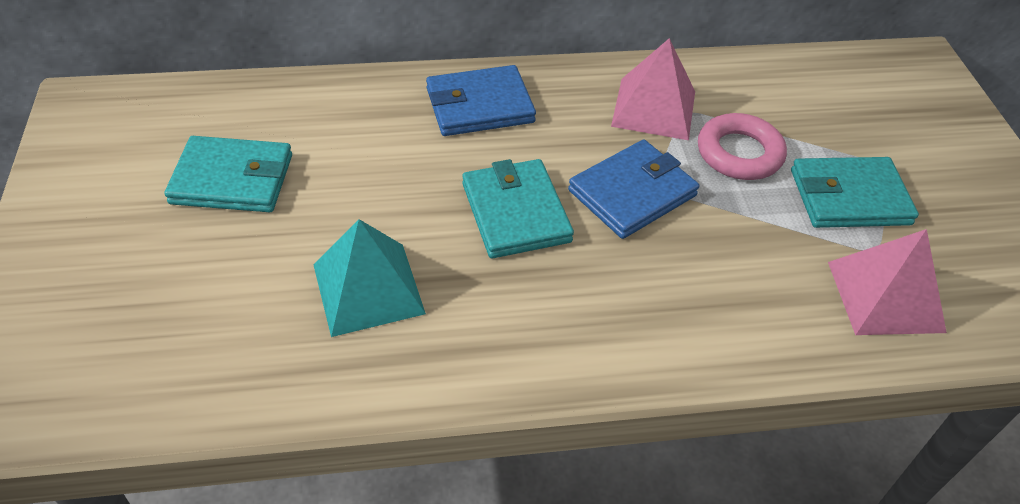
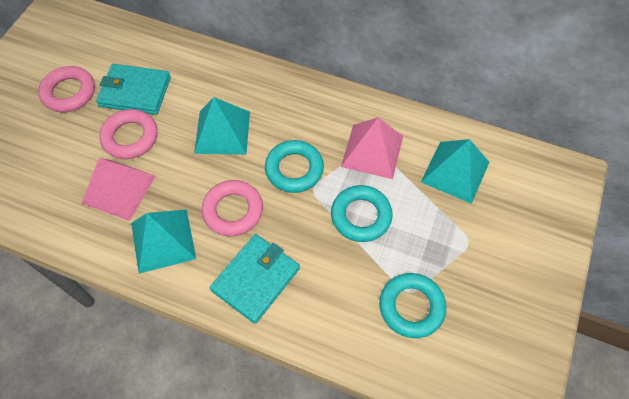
blue wallet: [426,65,536,136] [568,140,699,239] = 2 -> none = 0
pink ring: [698,113,787,180] = 1 -> [38,66,95,112] [99,109,158,159] [202,180,263,236] = 3
turquoise pyramid: [314,219,426,337] = 1 -> [131,209,196,274] [194,97,250,155] [421,139,489,204] = 3
turquoise ring: none = 0 -> [265,140,324,193] [331,185,393,242] [379,273,446,338] = 3
turquoise wallet: [164,136,292,212] [462,159,574,258] [791,157,919,228] = 3 -> [96,64,171,115] [210,234,300,324] = 2

